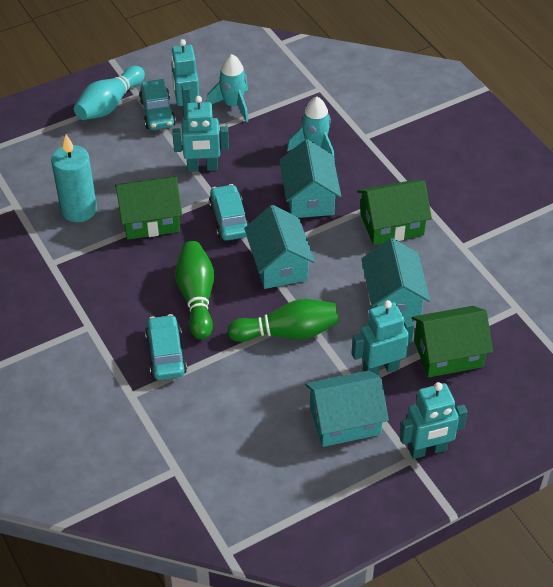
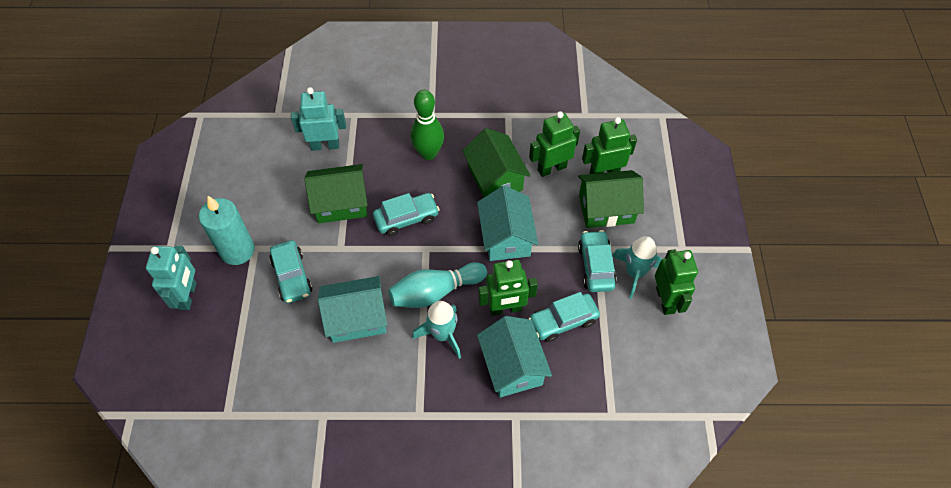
green bowling pin: [175,241,214,340] [227,299,339,342] = 2 -> [410,90,444,160] = 1
green robot: none = 0 -> [478,260,538,316] [529,111,580,177] [582,117,637,174] [655,249,698,315] = 4
turquoise car: [139,79,176,130] [145,314,187,380] [209,184,249,241] = 3 -> [270,240,312,303] [373,193,440,236] [528,292,600,342] [578,230,617,292] = 4
turquoise house: [244,205,315,289] [280,139,341,218] [305,370,389,447] [361,238,430,320] = 4 -> [318,276,387,343] [477,186,538,261] [477,316,552,398] = 3
turquoise robot: [171,39,199,120] [172,96,229,172] [351,300,414,375] [400,382,468,459] = 4 -> [146,245,197,310] [291,87,346,151] = 2

